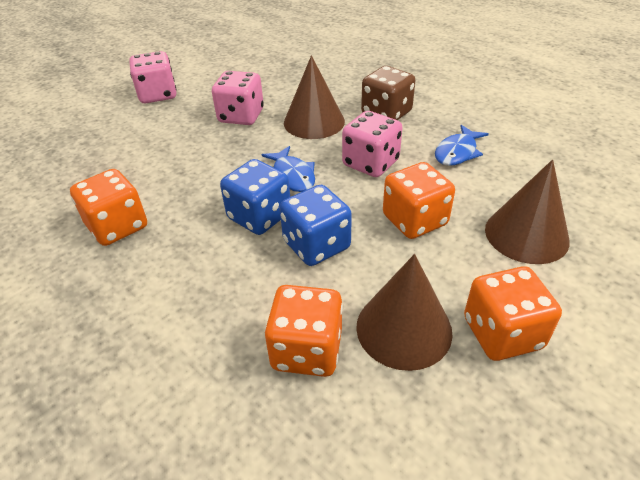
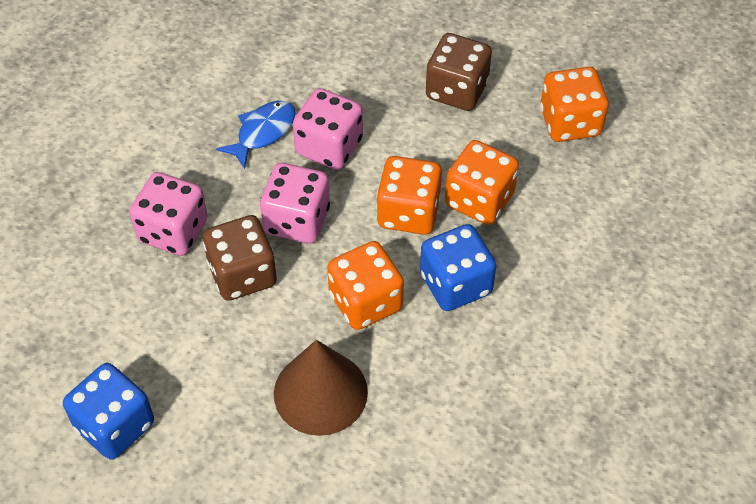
blue fish: [262,146,315,192] [435,125,489,166] = 2 -> [216,101,296,169] = 1
brown cone: [284,55,345,139] [356,254,453,371] [485,160,570,264] = 3 -> [274,340,368,436] = 1
brown dice: [361,66,416,120] = 1 -> [203,215,277,301] [426,33,492,111] = 2

